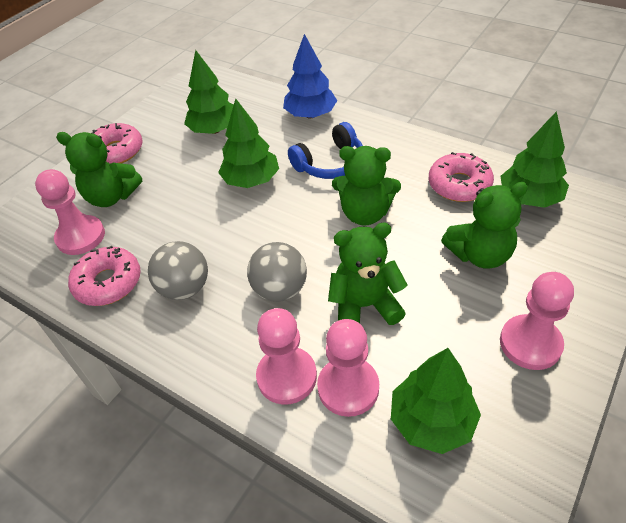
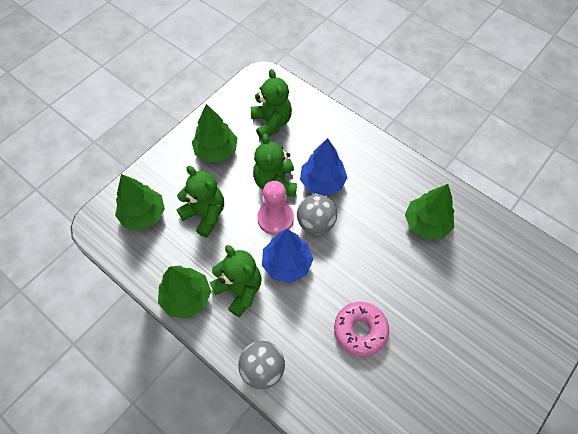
blue headphones: [288,122,363,179] = 1 -> none = 0
blue tree: [283,34,337,118] = 1 -> [262,229,313,283] [300,138,347,196] = 2
pink donut: [68,246,141,306] [92,123,143,164] [429,152,494,202] = 3 -> [334,302,389,357] = 1
pink pawn: [35,169,105,255] [256,308,317,405] [317,319,379,417] [500,272,574,370] = 4 -> [257,181,294,235] = 1

